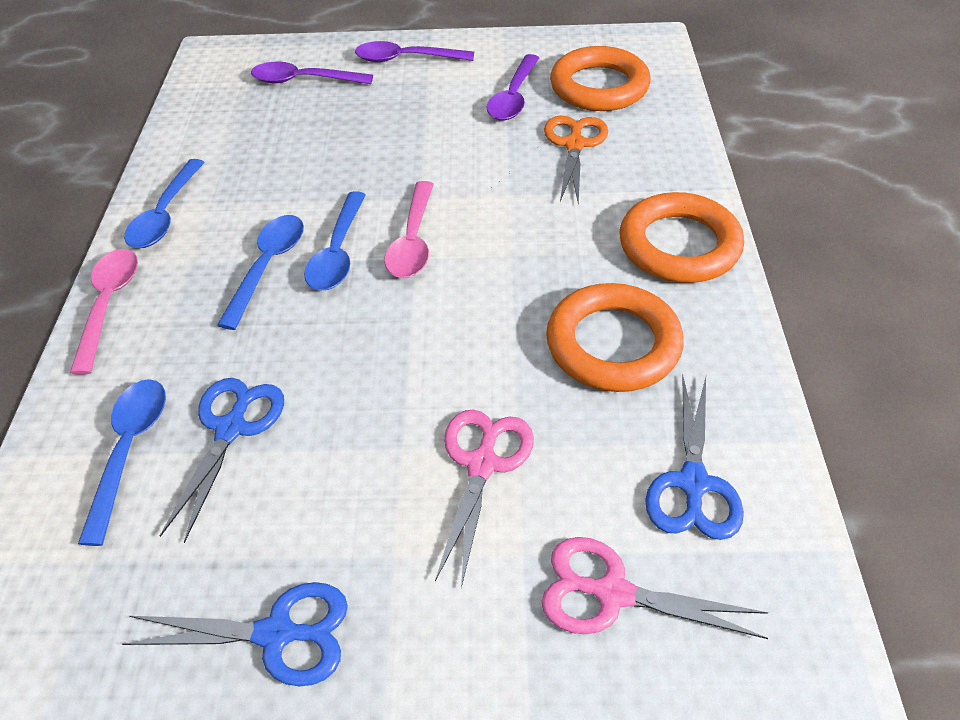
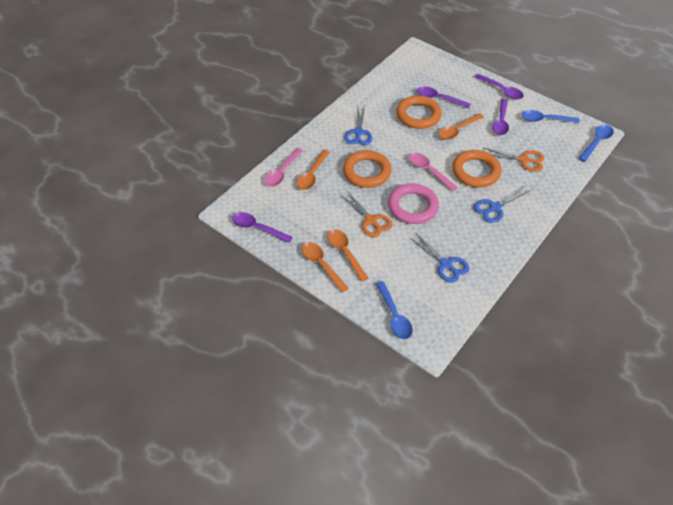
blue spoon: [78,379,166,546] [124,159,205,248] [217,215,304,330] [304,191,366,291] = 4 -> [376,281,413,339] [522,110,580,123] [578,125,614,162] = 3
orange scissors: [544,116,608,204] = 1 -> [341,191,392,237] [484,148,544,172] = 2
orange spoon: none = 0 -> [297,150,330,190] [302,242,348,293] [328,229,368,282] [438,113,484,140] = 4
pink ring: none = 0 -> [388,183,439,224] = 1
pink scissors: [435,409,534,588] [541,537,768,639] = 2 -> none = 0
purple spoon: [251,61,373,84] [355,41,474,62] [487,54,539,120] = 3 -> [232,212,293,243] [417,86,471,108] [475,74,524,99] [492,99,509,135] = 4

